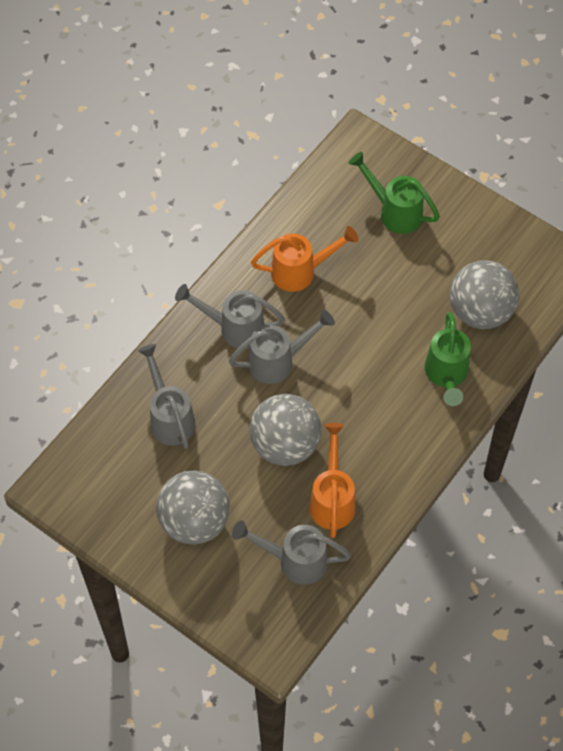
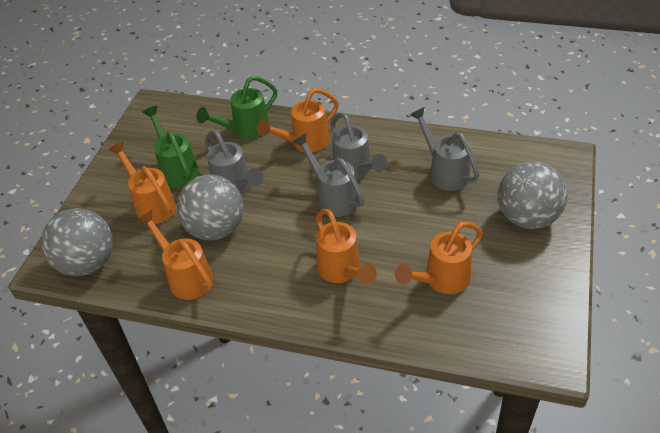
orange watering can: [251,226,358,292] [309,423,356,538] = 2 -> [108,141,176,224] [137,210,213,300] [257,88,339,153] [316,209,377,284] [395,222,483,294] = 5

